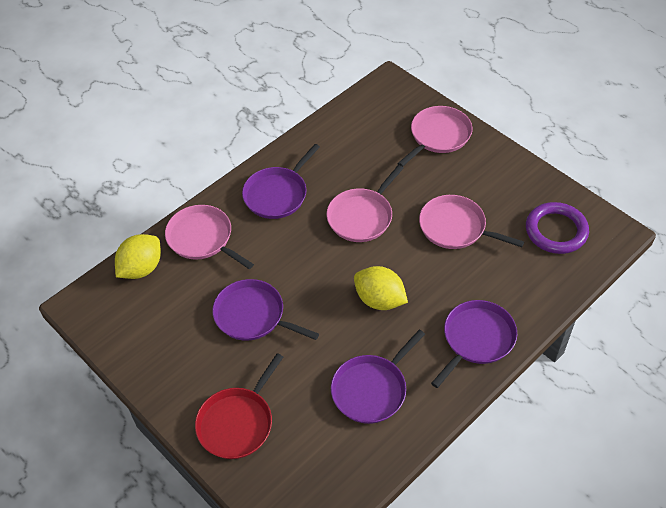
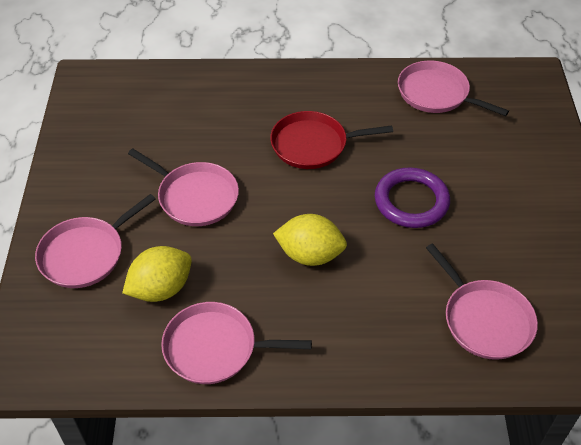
pink pan: [165,205,254,269] [326,165,404,242] [397,106,472,166] [419,195,524,249] = 4 -> [35,194,156,288] [128,149,239,226] [161,302,312,384] [398,61,509,116] [426,243,538,360] = 5
purple pan: [212,279,319,341] [242,144,320,219] [331,329,425,424] [431,300,517,388] = 4 -> none = 0

